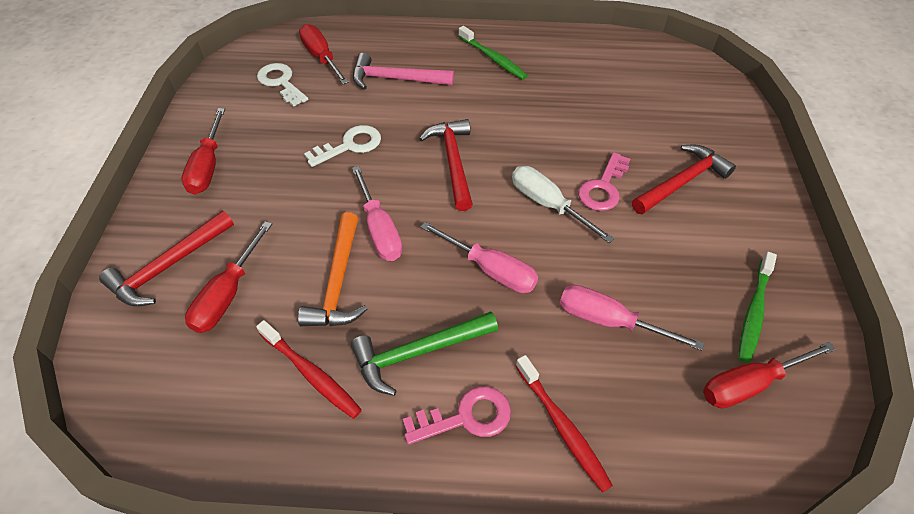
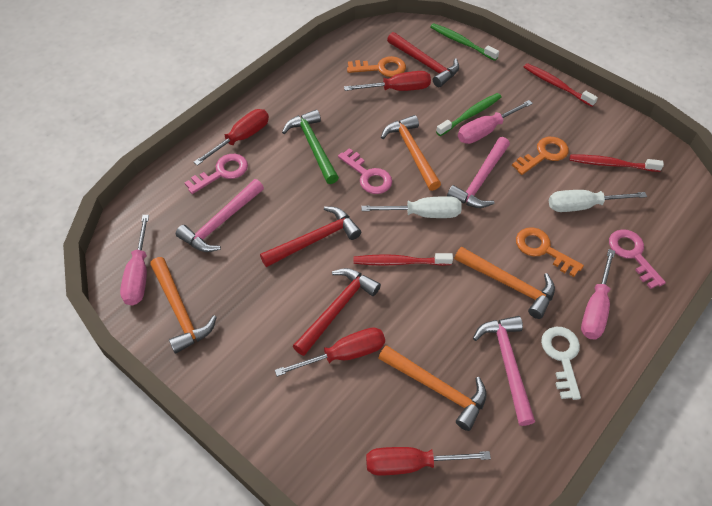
orange hammer: [298,212,367,326] = 1 -> [150,257,217,354] [378,345,487,431] [381,115,441,191] [454,246,555,319] = 4
orange key: none = 0 -> [347,56,406,77] [512,137,569,175] [516,227,584,277] = 3
pink hammer: [353,53,454,90] = 1 -> [176,179,264,252] [447,137,510,208] [473,316,535,426] = 3
pink key: [403,386,511,445] [578,152,630,211] = 2 -> [185,154,248,194] [338,148,392,194] [609,229,666,289] = 3
red toothbrush: [256,320,362,419] [516,355,613,492] = 2 -> [353,253,453,266] [524,63,598,107] [570,155,664,172] = 3
white key: [257,63,308,107] [304,125,381,167] = 2 -> [541,327,581,400] = 1
white screwdriver: [512,166,614,243] = 1 -> [361,196,462,218] [549,190,647,212] = 2

